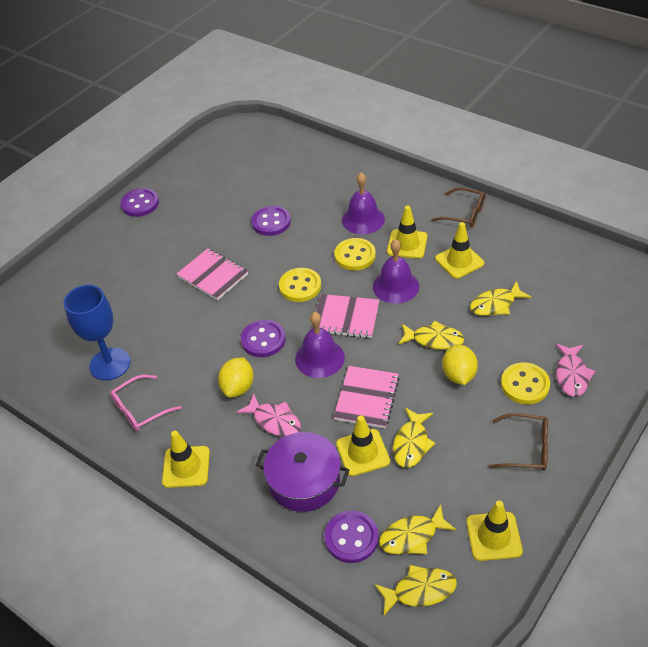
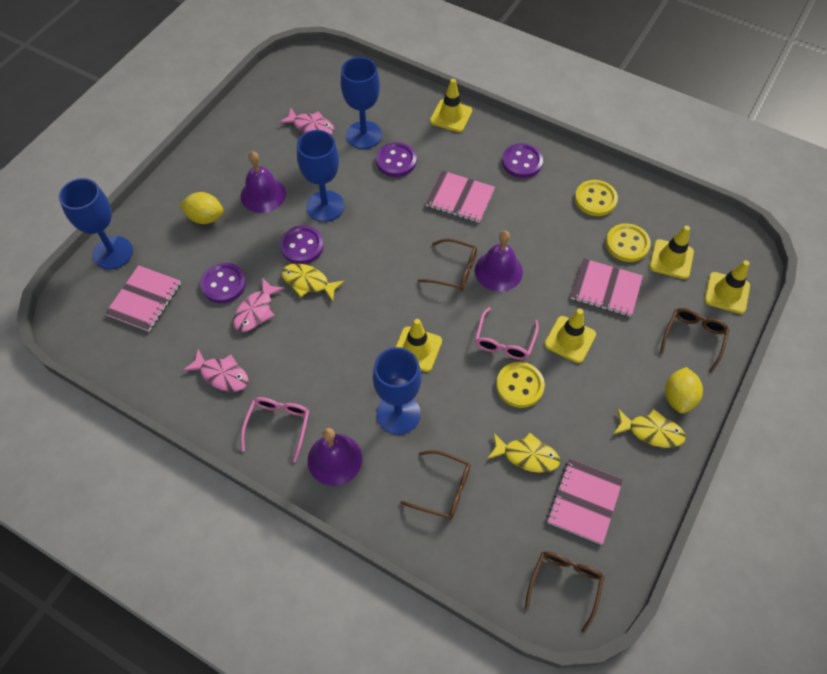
blue goblet: [64,285,130,381] = 1 -> [59,178,133,269] [297,130,344,222] [341,57,382,149] [373,347,421,435] = 4
brown glasses: [431,187,485,227] [489,413,548,471] = 2 -> [400,450,471,520] [418,239,477,291] [525,551,604,633] [660,308,729,373] = 4
pink fish: [236,394,301,437] [555,344,595,397] = 2 -> [183,349,249,392] [233,278,285,332] [279,107,334,134] = 3
pink glasses: [110,375,182,431] = 1 -> [241,397,309,462] [475,307,539,360] = 2
pink notebook: [177,248,248,300] [312,294,380,338] [333,366,400,428] = 3 -> [105,265,181,332] [425,171,495,223] [547,459,623,545] [571,258,643,317] = 4
purple pot: [256,432,349,512] = 1 -> none = 0
yellow fish: [375,565,457,615] [379,504,456,554] [393,408,436,468] [398,321,465,350] [470,281,531,316] = 5 -> [281,263,345,301] [487,432,560,473] [614,409,686,448] = 3

